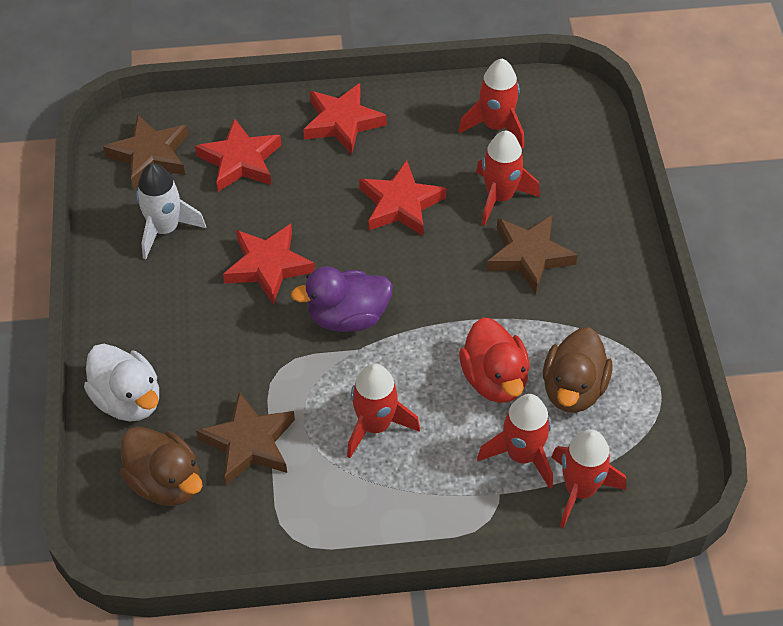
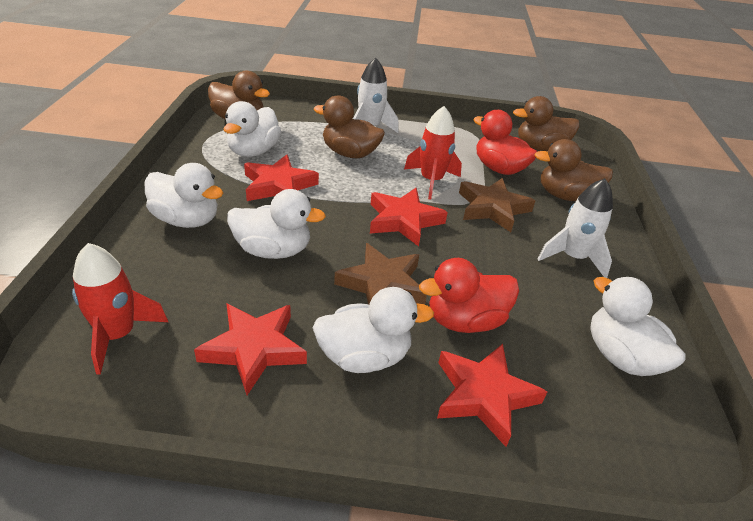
brown duck: [120,426,203,506] [543,327,613,413] = 2 -> [208,71,270,120] [314,95,385,158] [513,96,579,151] [535,139,613,201] = 4
brown star: [103,114,188,188] [196,392,295,485] [486,215,578,294] = 3 -> [334,243,427,304] [459,178,535,232] = 2
purple duck: [291,266,393,332] = 1 -> none = 0
red duck: [459,317,530,403] = 1 -> [419,258,519,333] [473,110,537,175] = 2
red rocket: [347,363,420,458] [458,59,524,149] [476,131,540,226] [477,394,553,489] [551,429,626,528] = 5 -> [72,243,168,375] [404,106,462,199] = 2
white duck: [84,344,159,421] = 1 -> [145,163,223,228] [223,101,282,157] [227,189,326,259] [313,287,434,373] [590,277,686,376] = 5
white rocket: [136,163,206,259] = 1 -> [353,58,399,133] [538,178,613,278] = 2

